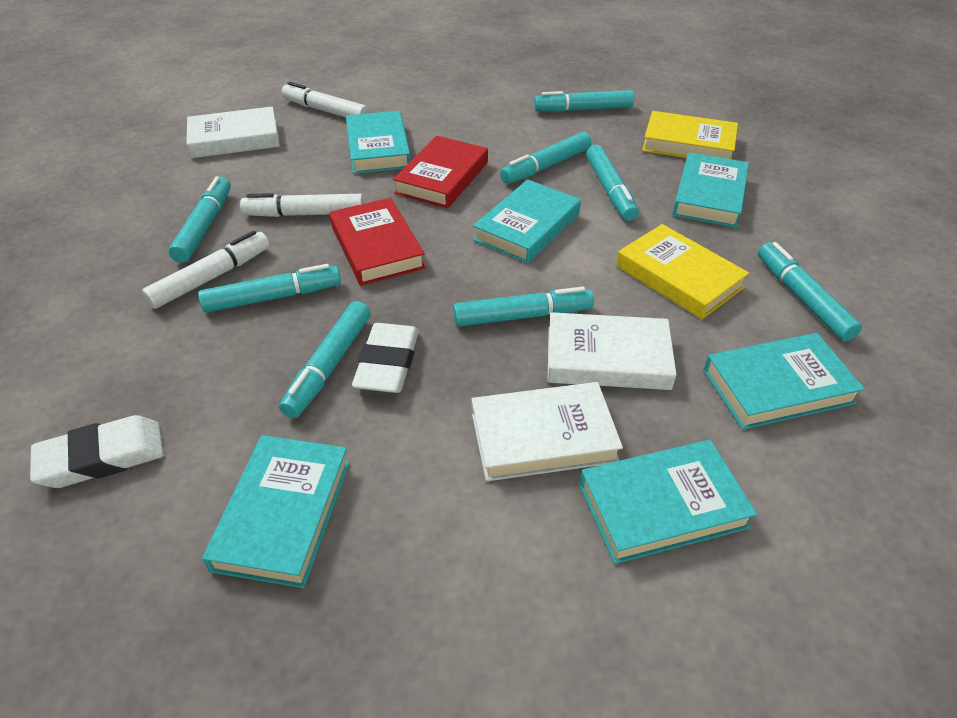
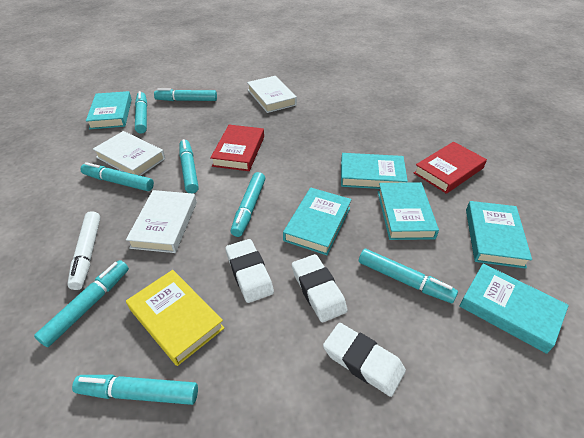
white eraser: [30,415,164,488] [352,323,419,393] = 2 -> [226,239,274,303] [292,254,348,322] [323,323,406,397] = 3
white marker: [142,231,269,309] [240,193,364,217] [281,82,369,118] = 3 -> [67,211,100,290] = 1
yellow book: [616,224,749,319] [642,111,738,159] = 2 -> [126,270,224,366] = 1

